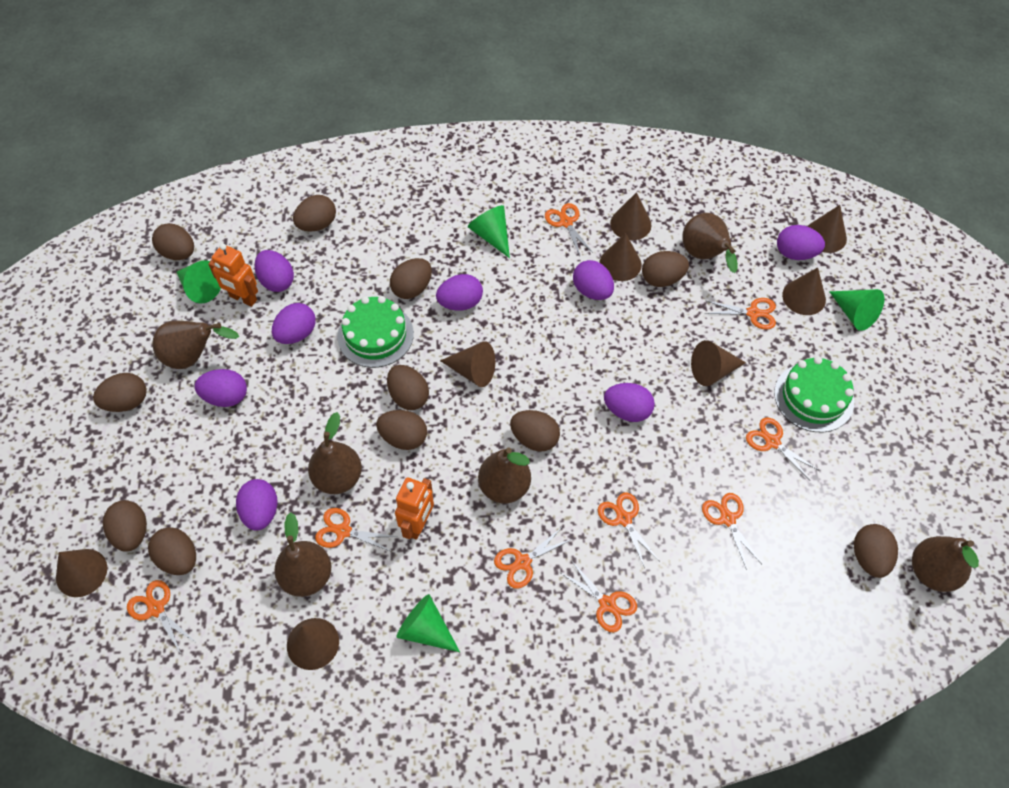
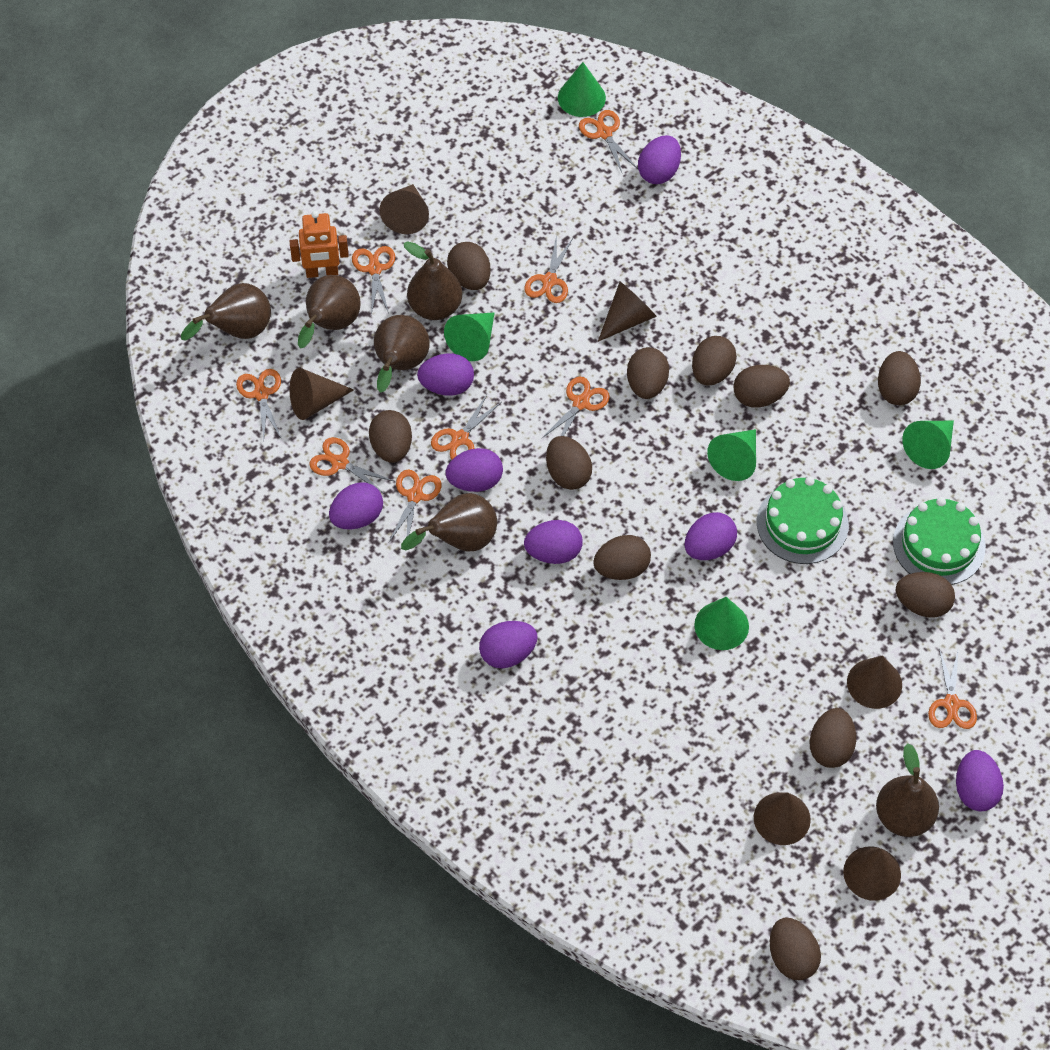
brown cone: [56,549,107,597] [287,618,339,670] [440,341,495,387] [599,233,642,281] [610,192,652,240] [691,340,746,386] [782,267,826,315] [807,205,847,253] = 8 -> [289,368,354,420] [380,184,429,234] [598,282,657,342] [754,792,811,845] [843,846,901,901] [847,655,902,709] = 6
green cone: [177,260,221,303] [397,594,460,652] [468,205,510,258] [829,289,884,331] = 4 -> [444,312,495,361] [558,62,606,117] [694,597,749,650] [707,429,756,481] [902,421,954,469] = 5
orange robot: [208,243,258,307] [395,477,434,540] = 2 -> [290,211,349,278] = 1

